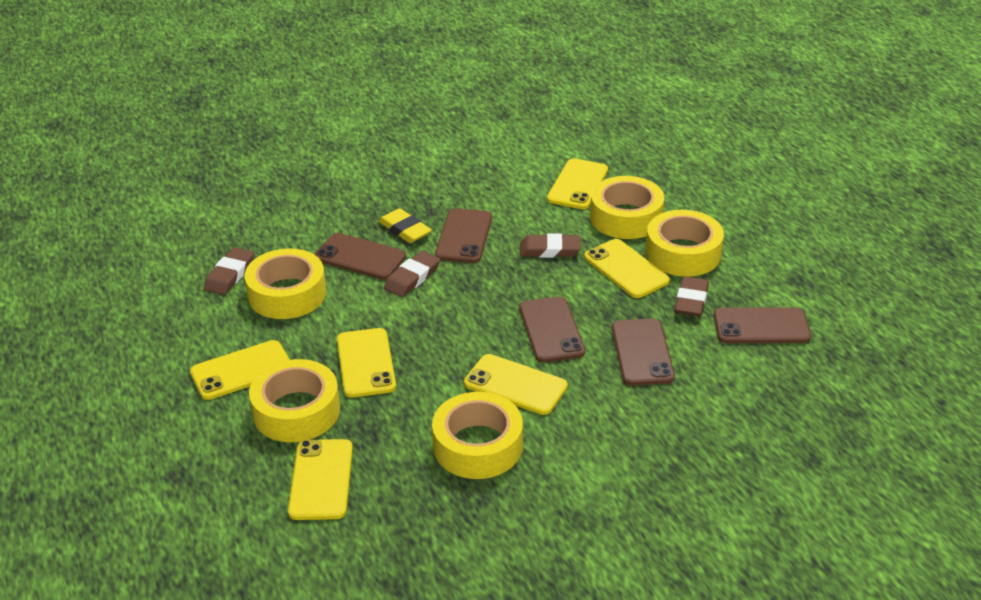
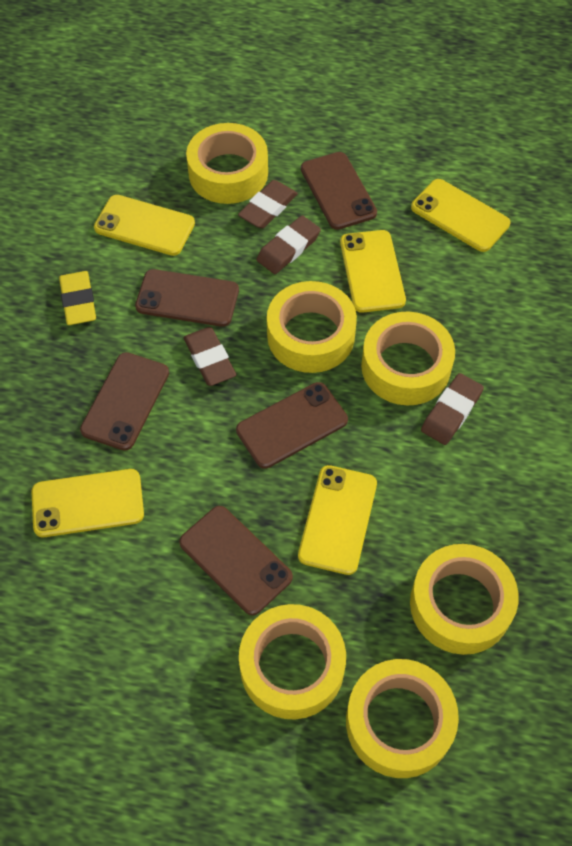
yellow phone: [190,340,290,400] [288,439,353,520] [337,328,396,398] [464,354,568,415] [547,158,608,209] [584,239,670,298] = 6 -> [31,469,144,537] [94,195,195,256] [298,465,377,575] [340,230,406,313] [411,179,510,252] = 5
yellow tape: [245,248,326,319] [249,359,340,442] [432,392,523,479] [590,176,664,239] [646,210,724,277] = 5 -> [186,123,268,204] [239,604,346,719] [267,281,357,373] [346,659,459,778] [361,312,455,405] [410,544,519,655] = 6

